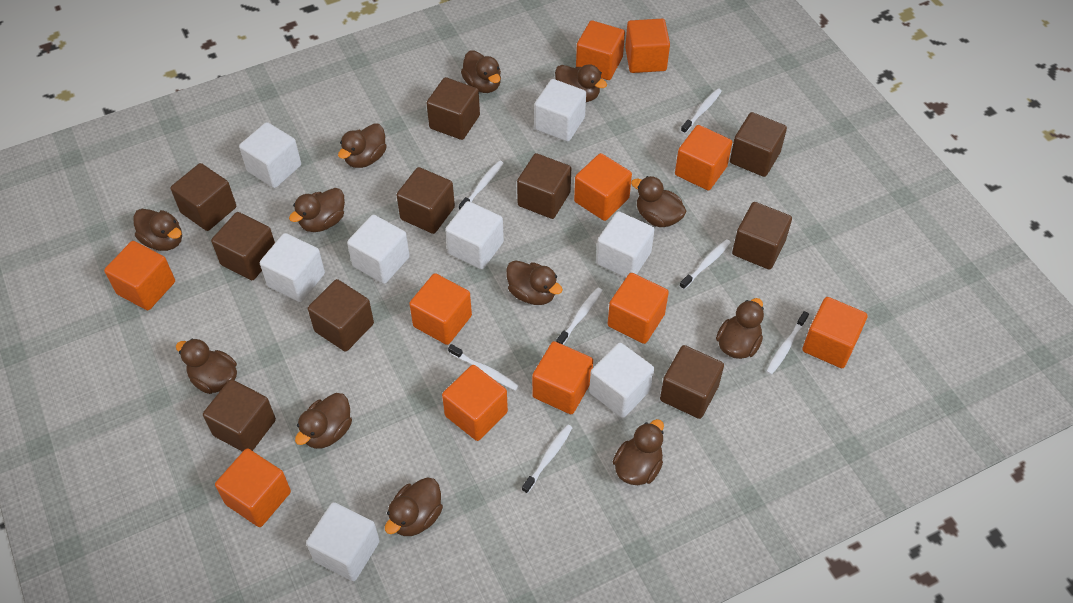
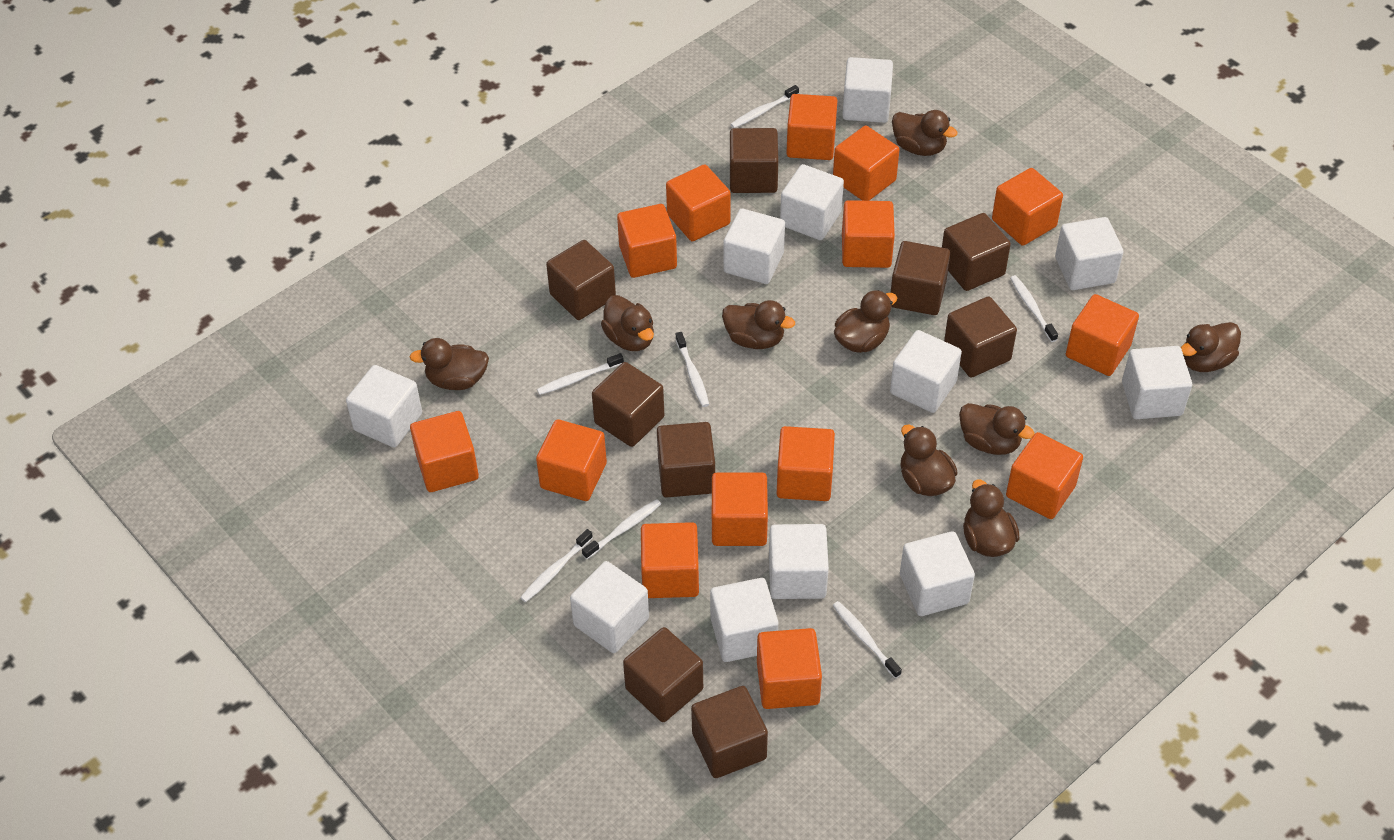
brown cube: [171,163,236,231] [203,379,276,452] [211,212,275,280] [308,279,374,352] [396,167,455,234] [427,77,480,140] [517,153,571,219] [660,345,724,419] [730,112,787,177] [732,202,792,269] = 10 -> [546,240,616,320] [592,362,664,447] [623,627,703,722] [657,422,715,498] [691,686,768,778] [730,128,779,193] [891,241,950,315] [942,213,1011,291] [944,296,1017,378] = 9
brown duck: [133,209,182,251] [176,338,237,394] [289,188,345,232] [295,393,352,449] [338,123,387,168] [385,477,443,536] [461,50,501,93] [506,261,563,305] [555,64,607,102] [613,419,664,485] [631,176,687,227] [716,298,764,359] = 12 -> [410,338,489,390] [601,295,654,351] [722,300,795,349] [834,290,897,353] [892,110,958,156] [901,424,958,496] [959,403,1035,455] [963,479,1020,557] [1181,322,1241,372] = 9
orange cube: [104,241,175,310] [215,448,291,527] [409,273,472,345] [442,365,508,441] [532,341,593,414] [574,153,632,221] [576,20,625,80] [608,273,669,344] [625,19,670,73] [675,125,732,190] [802,297,868,368] = 11 -> [410,411,479,492] [536,419,607,501] [617,204,677,278] [641,522,699,598] [666,164,731,241] [712,473,768,546] [757,628,822,709] [777,426,835,501] [786,94,838,160] [833,126,900,201] [842,200,895,268] [992,168,1063,246] [1006,432,1083,519] [1066,294,1139,376] = 14
white cube: [239,122,301,188] [260,233,325,302] [306,502,380,581] [347,215,410,284] [445,201,504,269] [535,79,586,142] [589,342,654,418] [596,211,655,278] = 8 -> [346,365,422,447] [570,561,649,653] [710,578,778,662] [724,209,785,284] [769,524,829,599] [780,164,844,240] [842,57,893,123] [890,330,962,413] [900,531,975,616] [1055,217,1123,290] [1122,346,1192,419] = 11

